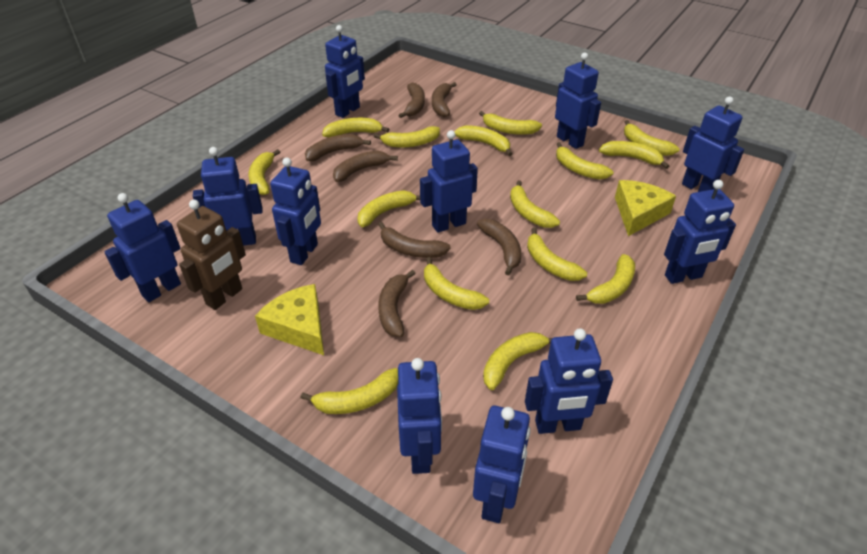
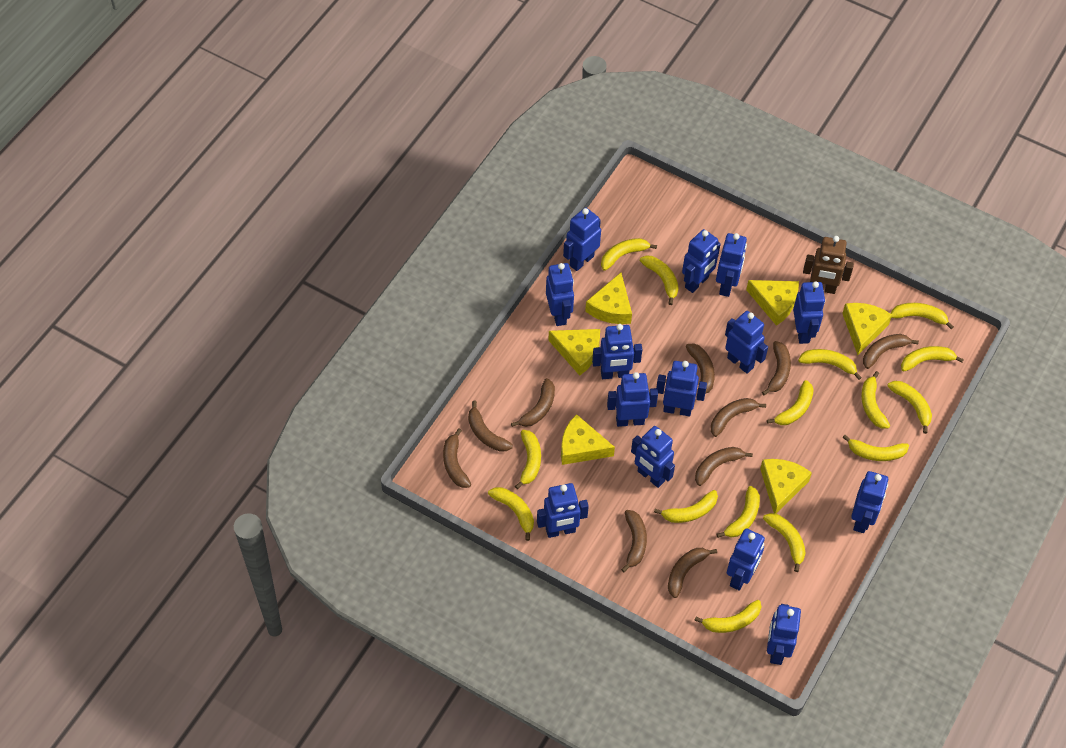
blue robot: [104,193,181,302] [193,147,263,246] [270,157,321,265] [325,25,365,118] [397,358,442,474] [420,130,478,233] [473,406,531,523] [525,328,613,434] [555,52,601,149] [664,180,736,284] [682,97,744,192] = 11 -> [537,483,589,538] [546,263,574,326] [563,208,601,271] [592,324,642,379] [607,372,658,427] [631,426,675,488] [656,361,707,416] [682,229,721,293] [716,233,747,297] [725,311,768,374] [727,528,765,591] [767,604,801,665] [793,281,825,344] [851,471,888,533] = 14
brown banana: [305,134,371,161] [333,150,398,182] [378,222,451,258] [378,270,416,337] [398,82,425,118] [432,82,457,117] [477,219,521,275] = 7 -> [443,428,471,488] [468,401,513,452] [511,378,555,427] [621,510,647,572] [668,548,717,598] [686,343,715,394] [695,447,753,486] [711,398,766,437] [762,341,791,395] [863,334,919,369] = 10
yellow cheese: [255,284,324,355] [615,180,676,236] = 2 -> [548,329,600,376] [561,414,615,465] [585,273,632,324] [746,280,799,326] [760,459,812,514] [842,303,892,355] = 6

